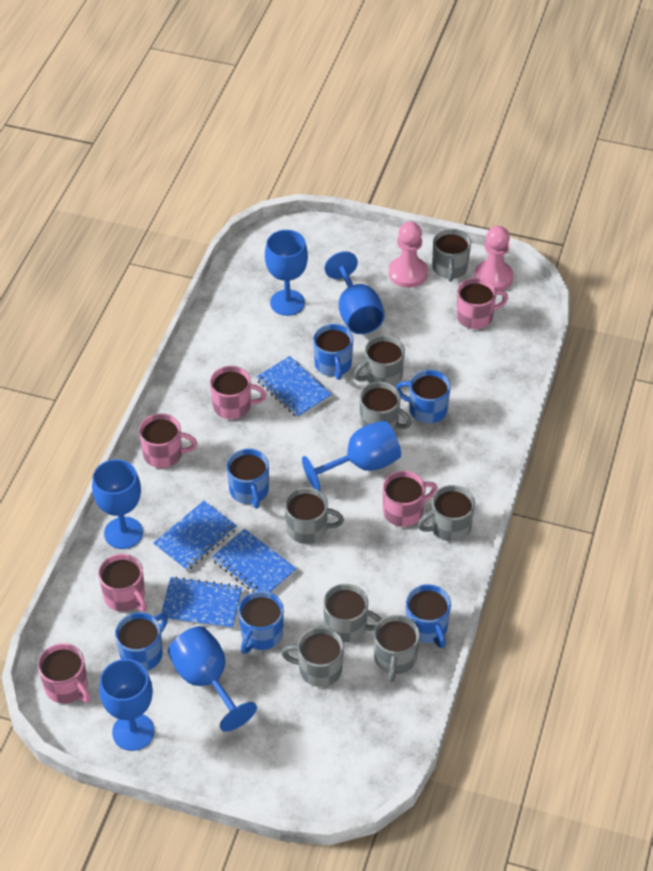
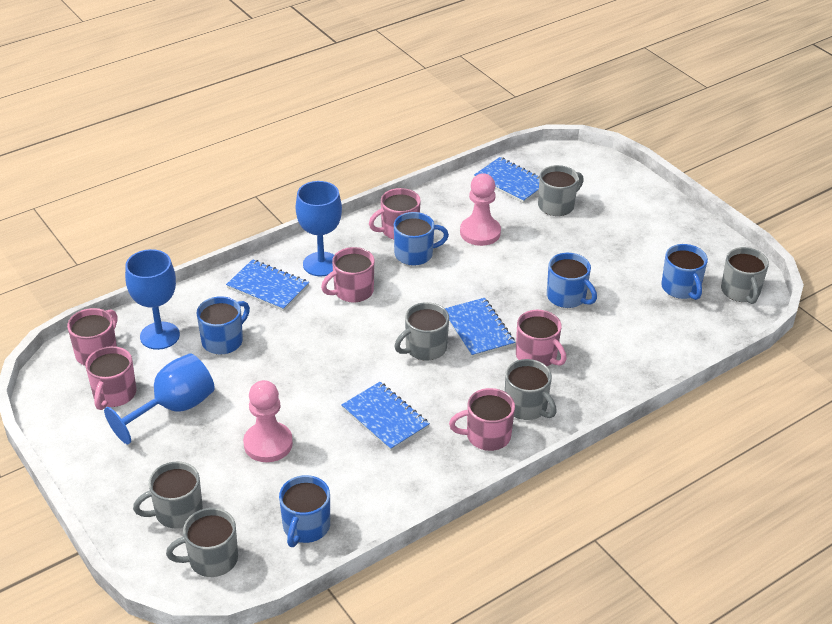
blue goblet: [92,459,143,549] [99,659,155,751] [168,626,257,732] [265,230,308,316] [302,420,401,491] [324,252,385,334] = 6 -> [104,353,214,444] [125,249,180,350] [296,181,342,276] = 3
blue mug: [115,612,168,671] [226,449,269,509] [238,591,284,654] [313,324,353,380] [396,370,451,423] [406,584,451,648] = 6 -> [196,296,250,355] [279,475,330,547] [394,212,449,266] [547,253,597,308] [661,244,708,300] = 5
grey mug: [281,627,344,687] [285,487,344,544] [323,584,382,642] [354,335,405,386] [360,382,411,431] [374,615,420,682] [418,485,475,542] [432,229,471,282] = 8 -> [133,461,203,528] [166,508,238,577] [395,302,449,361] [505,359,557,420] [538,165,584,216] [721,247,769,304] = 6

